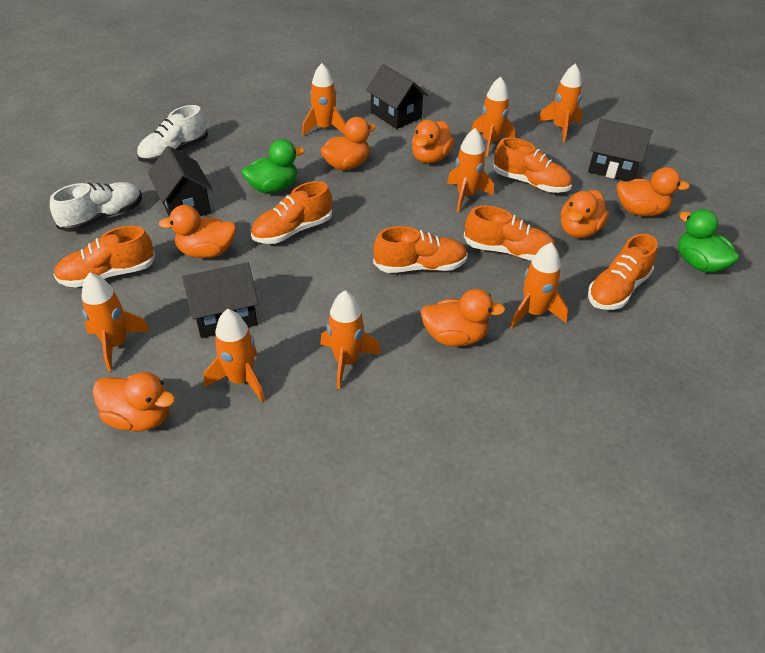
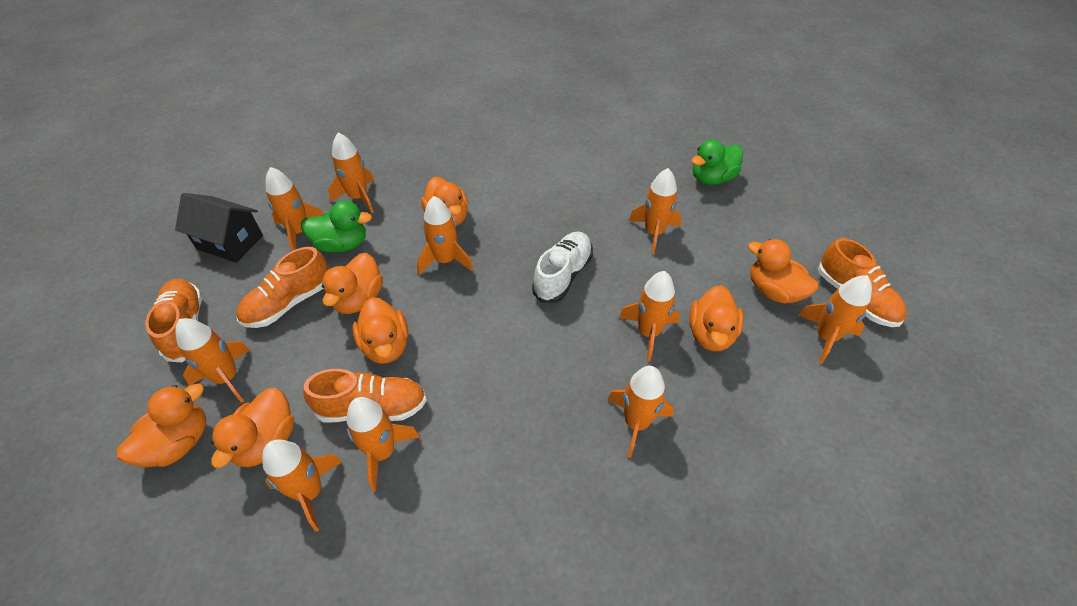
black house: [148,146,213,217] [182,262,259,338] [366,64,428,129] [588,119,653,181] = 4 -> [175,193,263,263] = 1
orange rocket: [81,272,150,371] [204,309,265,402] [302,63,346,136] [320,291,381,389] [447,128,494,212] [471,76,515,156] [510,243,568,329] [538,64,582,142] = 8 -> [175,318,250,403] [262,439,342,532] [266,167,324,251] [328,133,374,213] [346,397,420,491] [417,196,473,274] [607,366,674,458] [619,271,680,362] [629,168,682,255] [798,275,872,364] = 10
orange shoe: [54,226,155,288] [251,181,332,244] [373,226,468,273] [464,206,556,261] [494,137,572,193] [588,234,658,310] = 6 -> [145,279,202,362] [236,247,329,328] [303,369,427,423] [818,238,907,327] = 4
white shoe: [50,182,142,232] [137,105,208,163] = 2 -> [532,232,593,303] = 1

